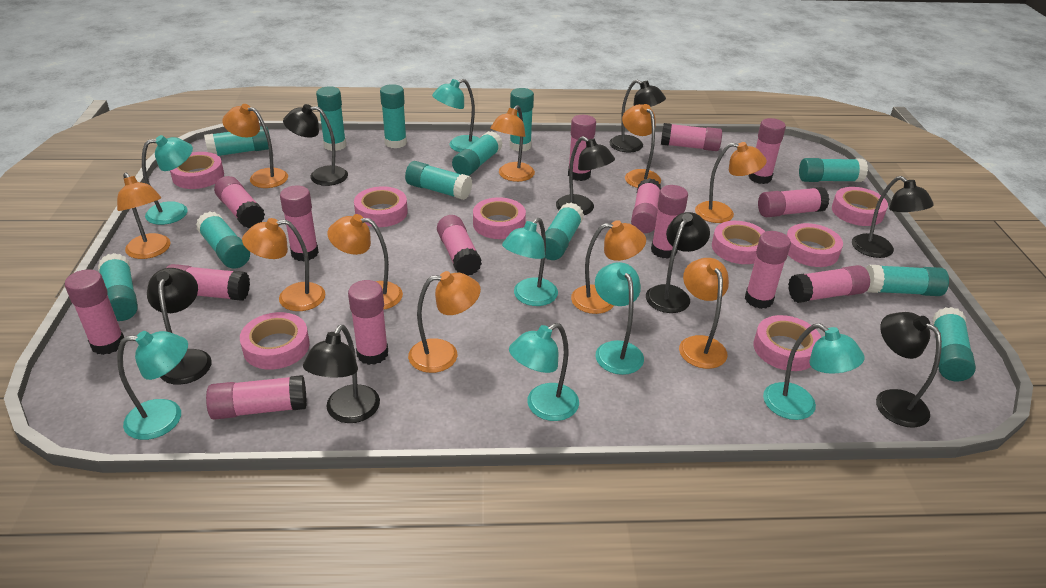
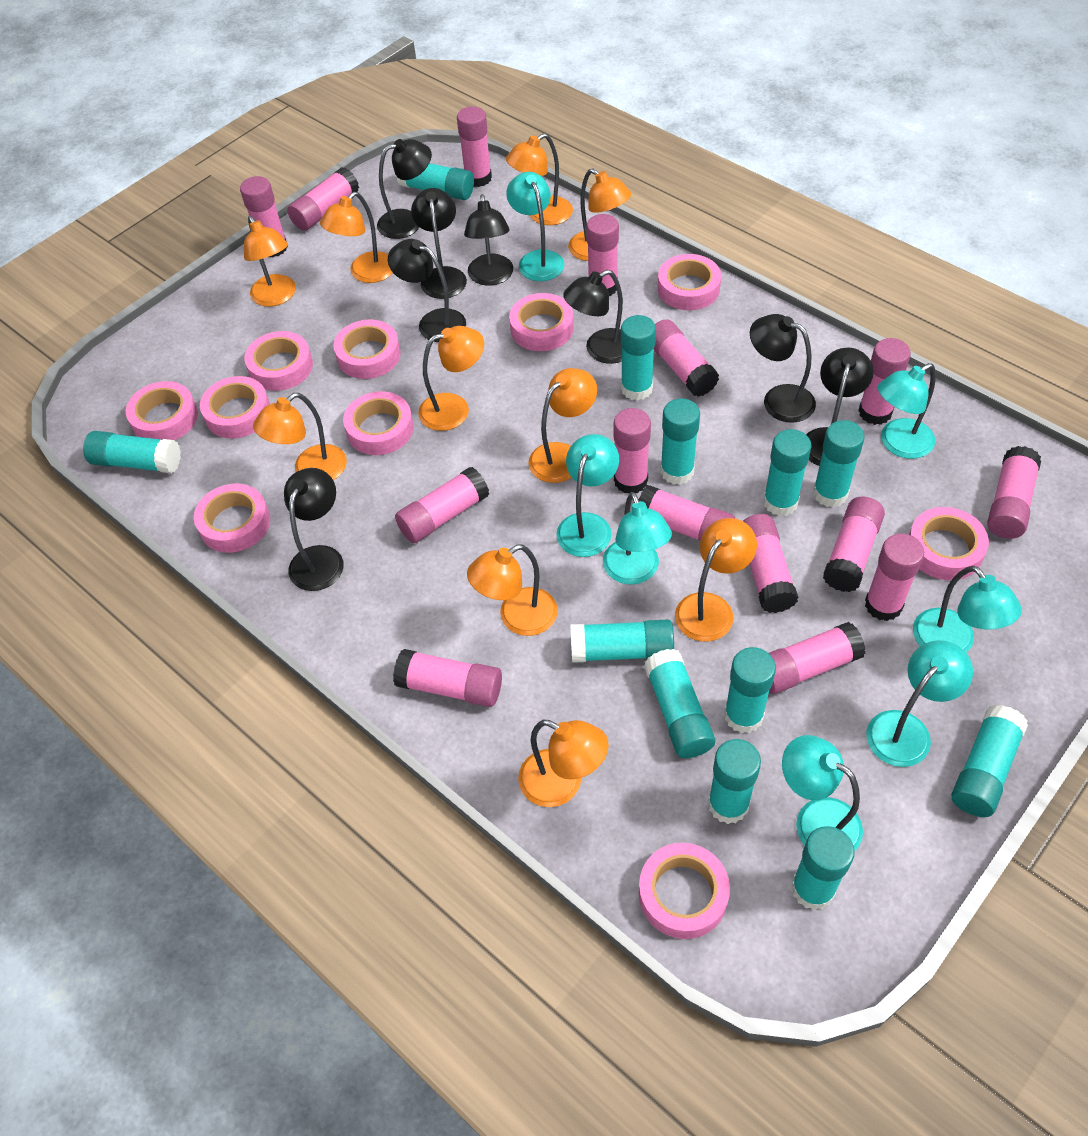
pink tape: [170,152,224,189] [240,312,310,369] [354,186,408,227] [473,197,526,239] [712,221,765,264] [754,315,821,371] [787,223,843,267] [832,187,888,226] = 8 -> [126,381,198,440] [194,483,270,553] [200,376,270,438] [244,331,313,391] [333,319,401,379] [343,391,414,455] [509,293,574,351] [639,843,730,939] [658,254,721,310] [909,507,989,580] = 10

